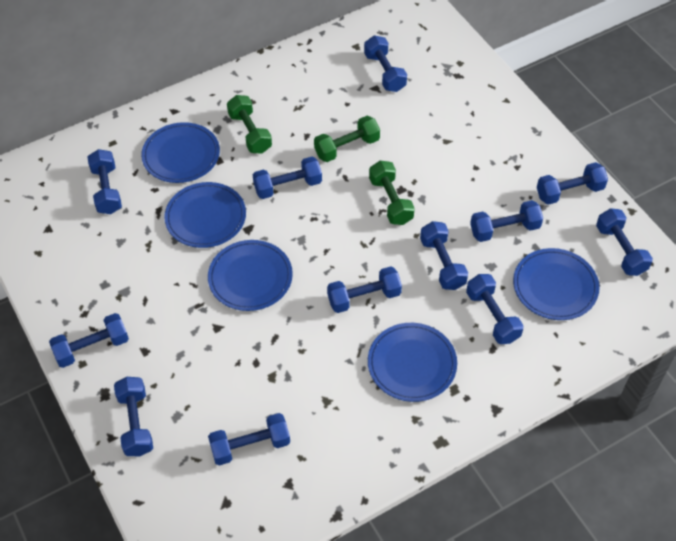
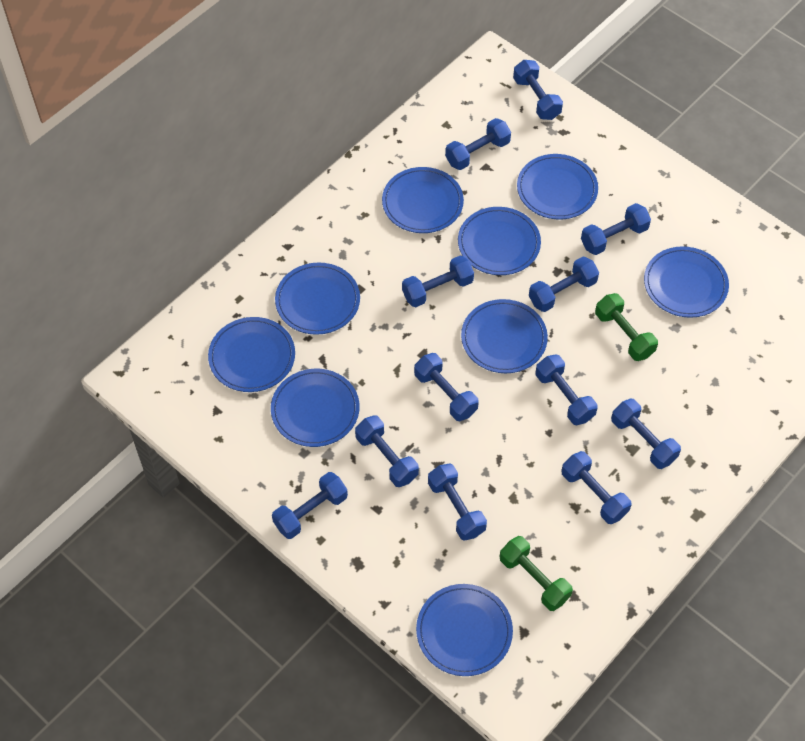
blue plate: [141,122,220,183] [164,182,246,248] [208,240,293,311] [368,323,457,402] [513,248,600,320] = 5 -> [208,317,295,392] [271,369,359,447] [275,263,360,335] [382,167,464,233] [416,584,513,676] [458,207,541,275] [461,299,548,373] [517,154,598,219] [644,246,729,318] = 9
green dumbbell: [227,95,272,153] [314,116,380,162] [369,161,415,225] = 3 -> [500,536,573,611] [595,293,658,361] = 2

